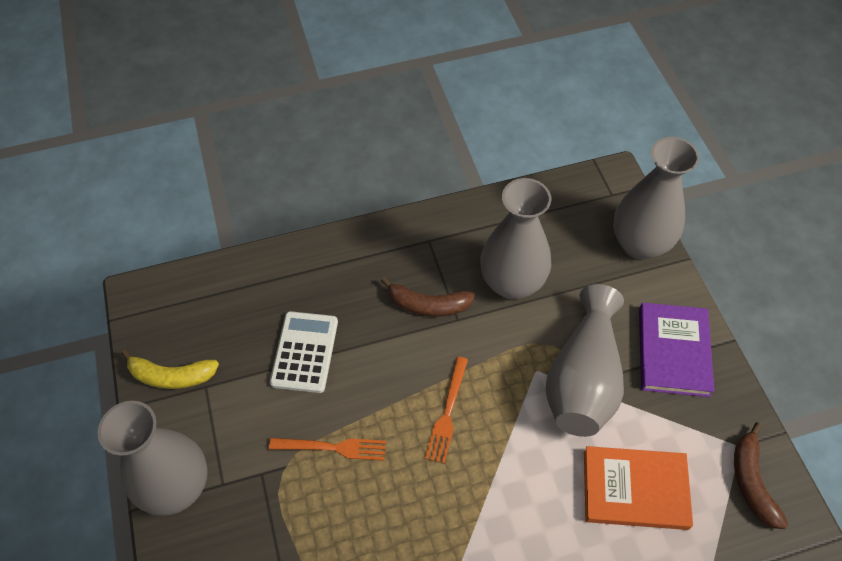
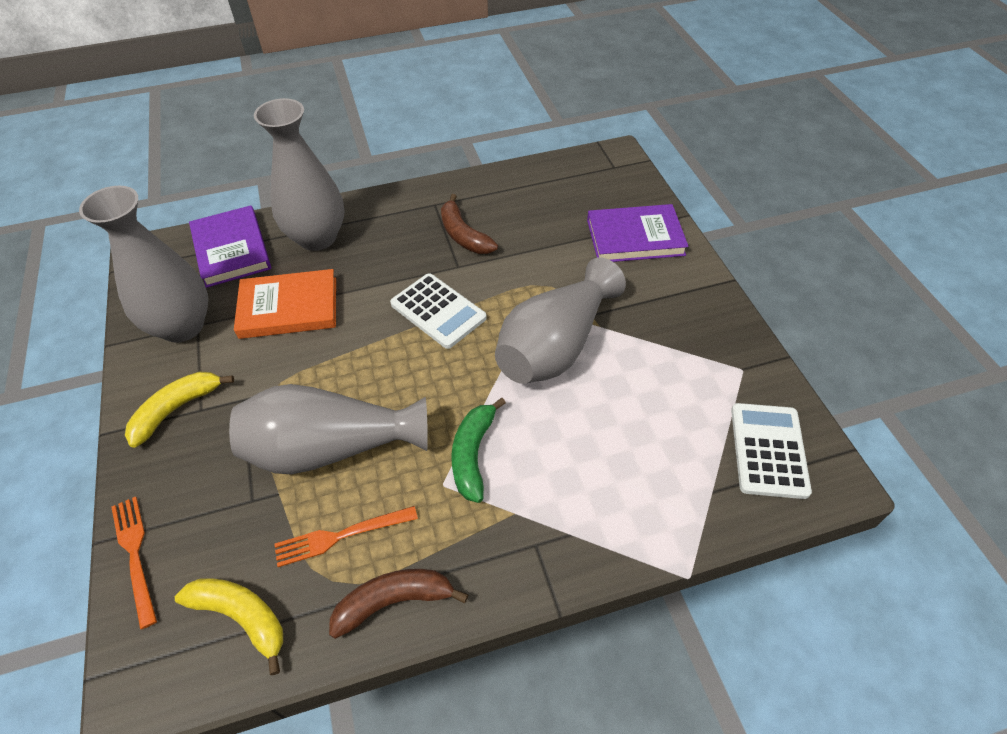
green banana: none = 0 -> [451,398,506,503] = 1
purple book: [639,303,714,397] = 1 -> [189,205,271,288] [587,204,689,262] = 2
white calculator: [270,311,338,393] = 1 -> [390,273,487,349] [731,403,812,499] = 2
yellow banana: [121,349,219,389] = 1 -> [125,372,234,448] [175,578,283,675] = 2

